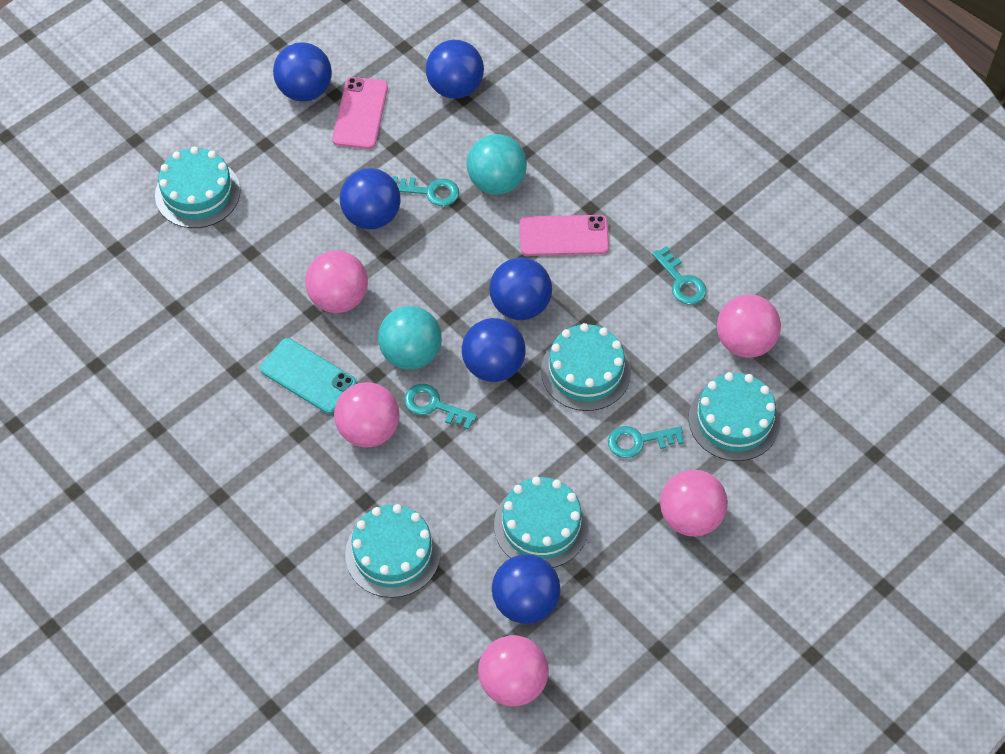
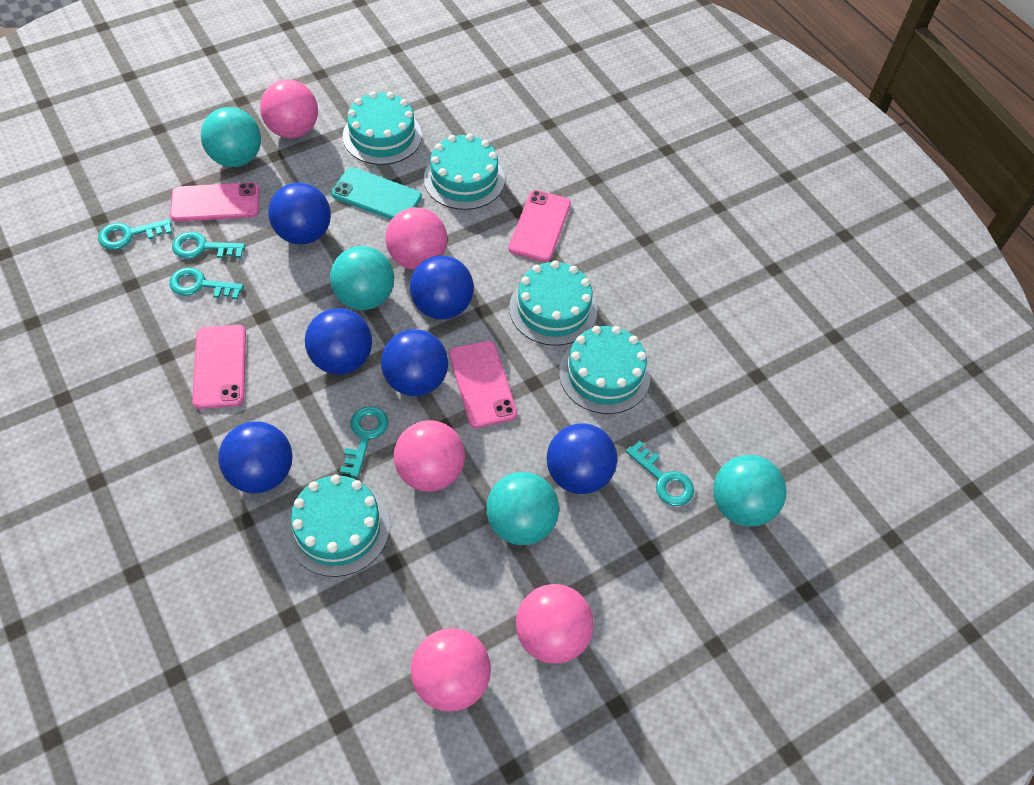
pink phone: [332,77,388,149] [520,215,609,256] = 2 -> [170,182,260,222] [192,325,246,409] [449,341,517,428] [508,190,571,262] = 4
turquoise ball: [378,306,442,370] [467,134,527,195] = 2 -> [201,107,261,167] [330,246,394,310] [486,472,559,545] [713,455,787,527] = 4
turquoise key: [392,176,459,206] [404,384,477,430] [608,426,684,458] [652,246,706,305] = 4 -> [98,219,172,249] [169,267,244,299] [172,232,245,259] [340,406,388,478] [626,440,694,506] = 5

